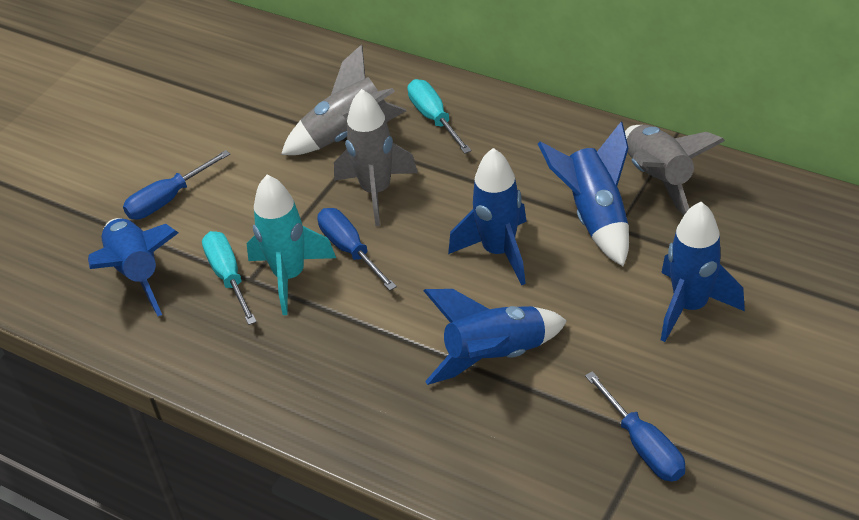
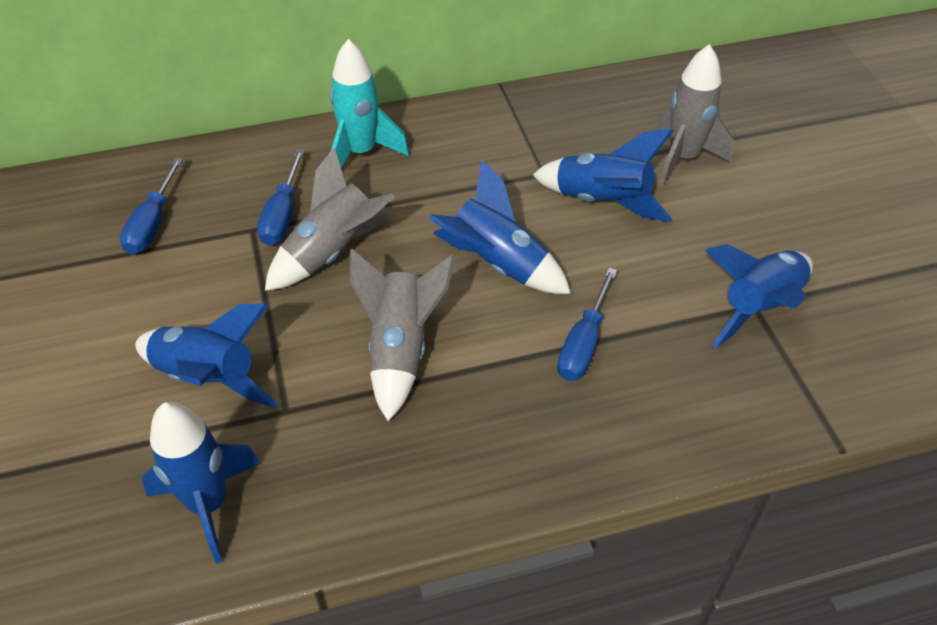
turquoise screwdriver: [202,231,257,325] [408,79,471,154] = 2 -> none = 0

